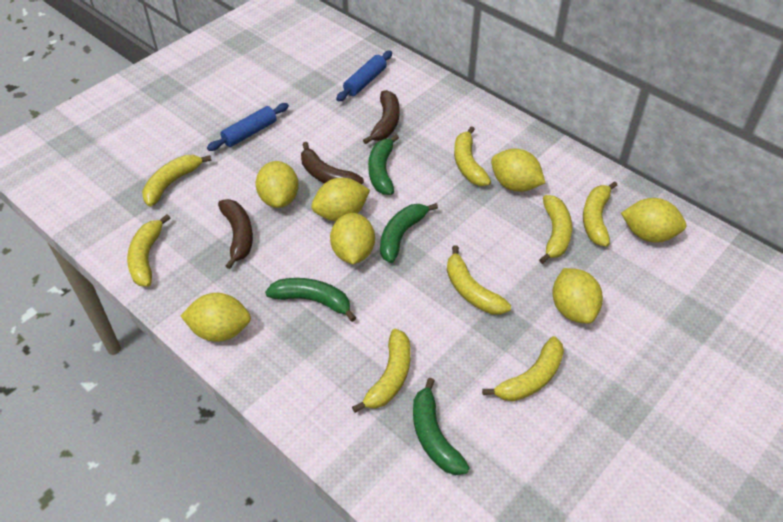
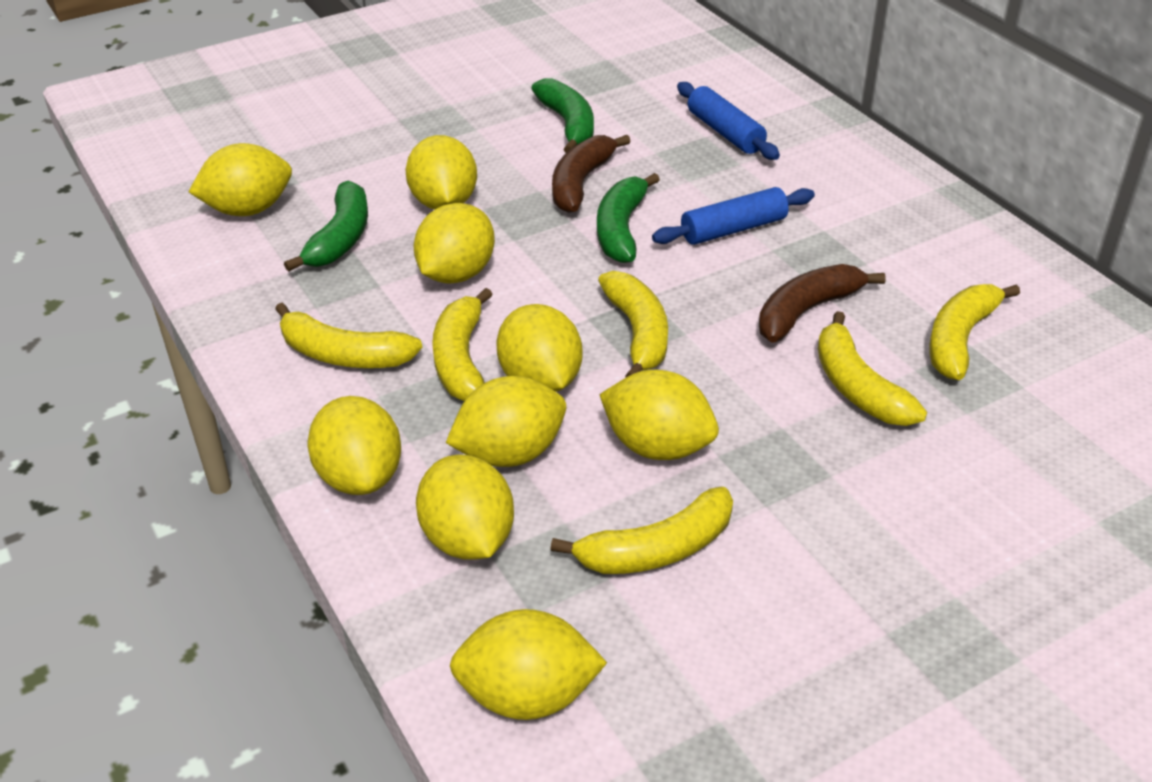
brown banana: [218,199,253,269] [301,142,364,184] [363,90,400,144] = 3 -> [552,135,631,213] [759,264,886,343] = 2
green banana: [265,278,356,322] [368,134,399,195] [380,203,438,263] [413,378,470,475] = 4 -> [284,181,368,272] [531,78,594,153] [597,173,660,263] = 3
yellow banana: [127,214,170,287] [142,155,211,206] [352,329,411,413] [447,245,511,315] [454,126,491,186] [482,336,564,401] [539,195,572,264] [583,181,618,247] = 8 -> [275,303,422,368] [432,288,493,401] [550,487,733,574] [598,271,668,377] [818,311,927,426] [929,284,1020,380] = 6
yellow lemon: [180,293,251,342] [255,161,299,208] [311,178,370,221] [330,213,375,264] [491,148,545,192] [552,268,603,324] [621,198,686,242] = 7 -> [189,143,292,216] [308,396,401,495] [405,135,477,210] [414,203,495,284] [416,455,514,560] [446,376,566,467] [450,609,607,720] [497,304,582,392] [599,370,719,460] = 9

